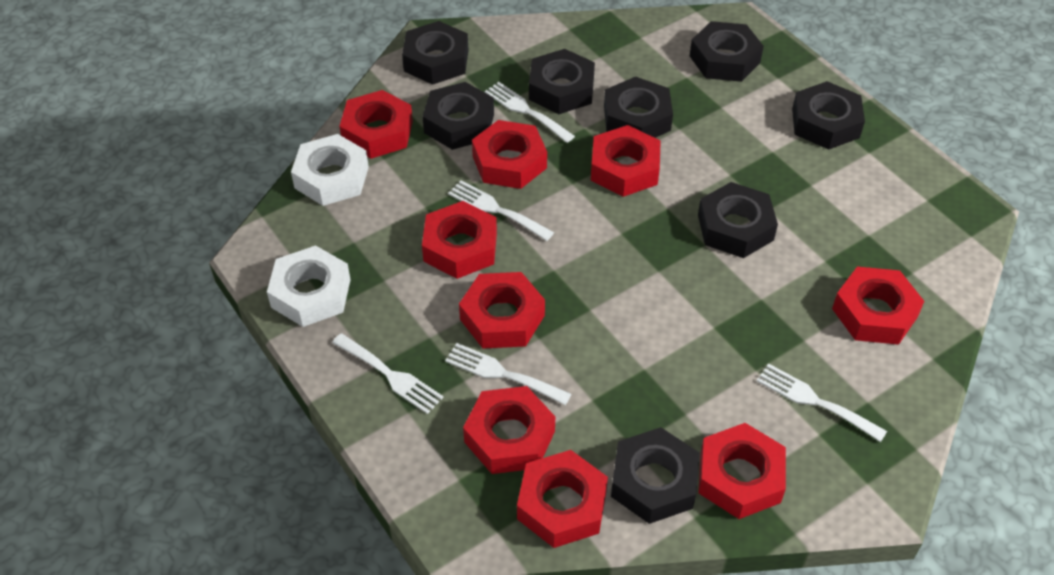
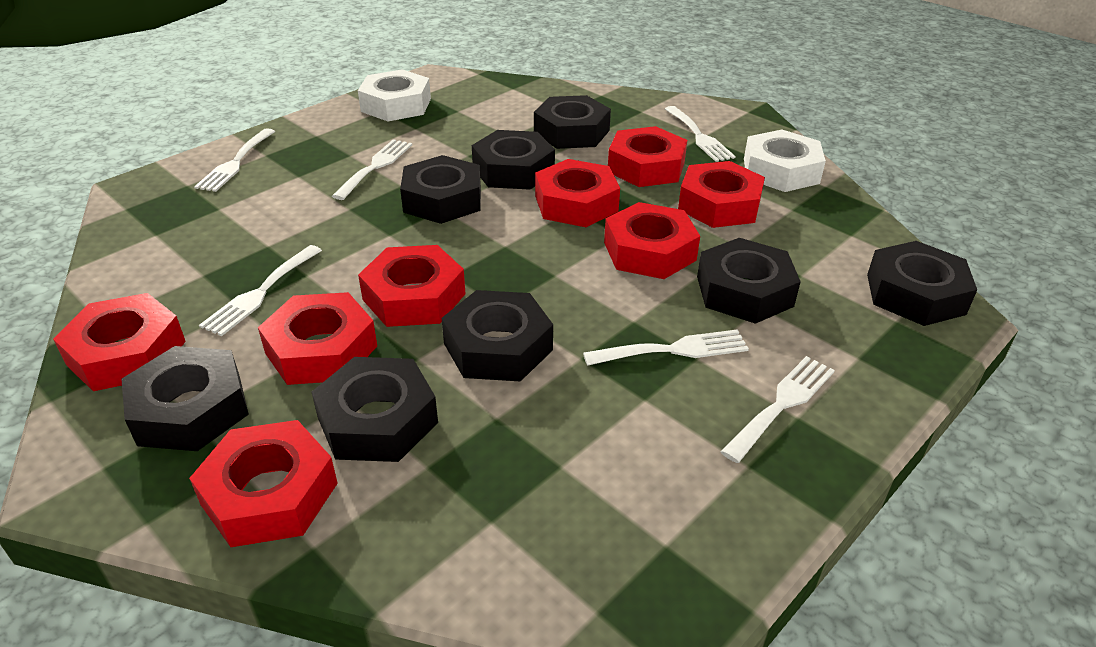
red nut: [339,90,413,159] [422,201,497,279] [459,272,545,349] [463,386,555,474] [472,120,547,189] [517,450,608,548] [591,125,661,197] [698,423,786,519] [832,267,924,345] = 9 -> [53,293,186,391] [189,420,338,547] [258,292,377,385] [358,245,465,327] [535,159,620,227] [604,202,700,279] [608,126,687,187] [678,161,765,228] = 8
white fork: [332,333,444,414] [445,343,571,405] [448,180,554,241] [485,82,575,143] [757,363,887,442] = 5 -> [194,128,275,192] [199,245,322,336] [332,139,412,200] [583,329,749,366] [665,106,736,162] [720,356,835,463] = 6

